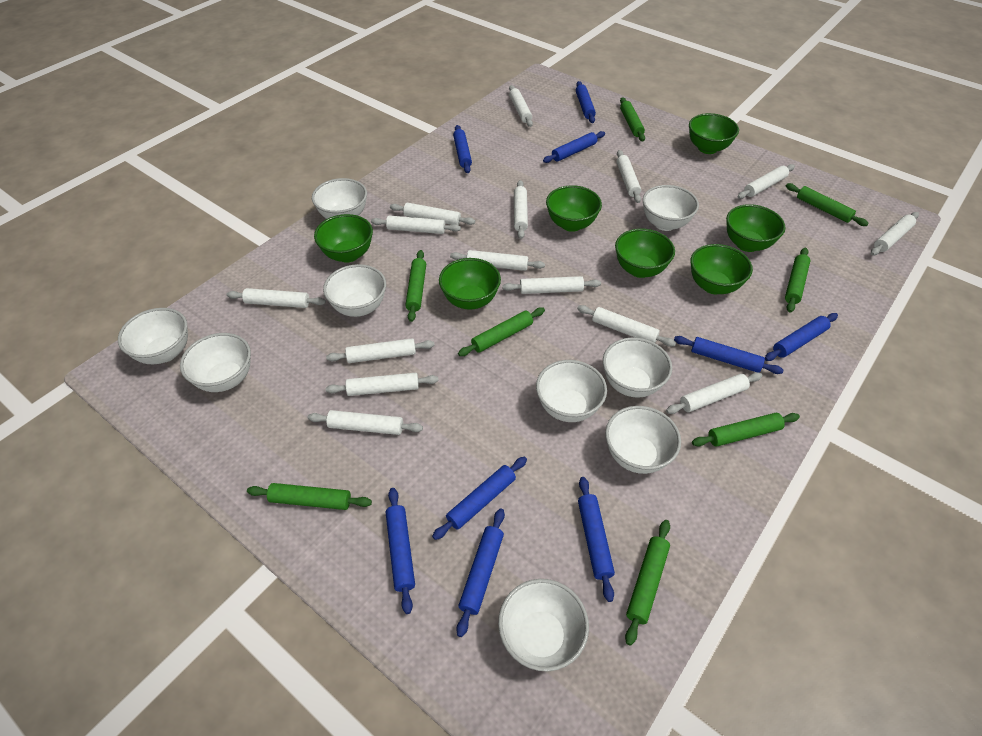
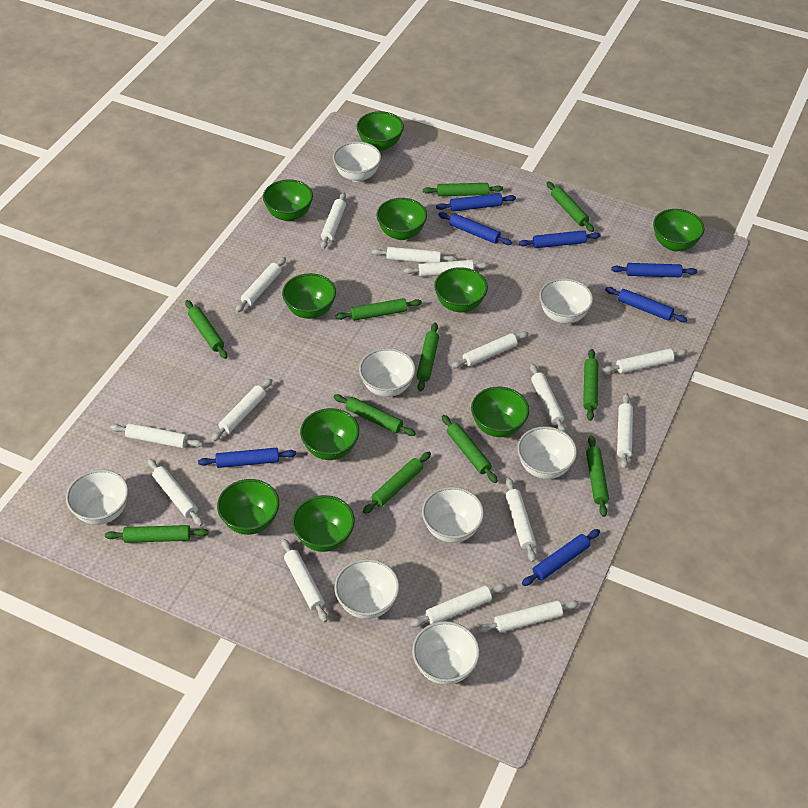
blue rolling pin: [386,488,415,614] [432,457,527,540] [453,125,472,173] [456,508,505,637] [543,131,605,163] [576,81,596,123] [578,477,615,602] [674,336,784,374] [765,313,838,361] = 9 -> [198,448,296,468] [436,193,516,211] [438,212,512,245] [519,230,601,248] [522,529,600,586] [605,287,688,322] [611,263,697,277] = 7
green bowl: [314,214,373,262] [439,258,501,310] [546,185,602,232] [615,229,675,278] [689,113,739,154] [690,244,753,294] [726,204,786,252] = 7 -> [217,479,279,535] [263,179,313,221] [282,273,336,319] [292,495,355,552] [300,408,359,460] [356,111,404,151] [376,198,427,240] [434,267,488,312] [471,387,529,437] [653,209,705,251] = 10
green rolling pin: [247,483,372,510] [405,250,426,322] [458,308,545,356] [620,97,645,142] [625,520,670,646] [692,413,800,447] [785,248,810,313] [786,183,869,226] = 8 -> [105,525,209,543] [185,300,228,359] [333,394,416,436] [335,298,422,321] [363,452,431,514] [416,323,439,391] [423,183,503,196] [442,415,498,483] [546,181,594,232] [583,349,598,421] [586,436,609,517] = 11
white bowl: [118,308,188,364] [180,333,251,392] [312,178,367,219] [323,264,386,317] [498,579,589,671] [536,360,607,422] [603,337,672,398] [605,406,681,474] [643,185,699,231] = 9 -> [66,469,129,525] [333,141,381,182] [334,559,400,619] [359,348,416,397] [412,621,480,685] [422,487,484,543] [517,426,577,479] [539,278,593,324] = 8

